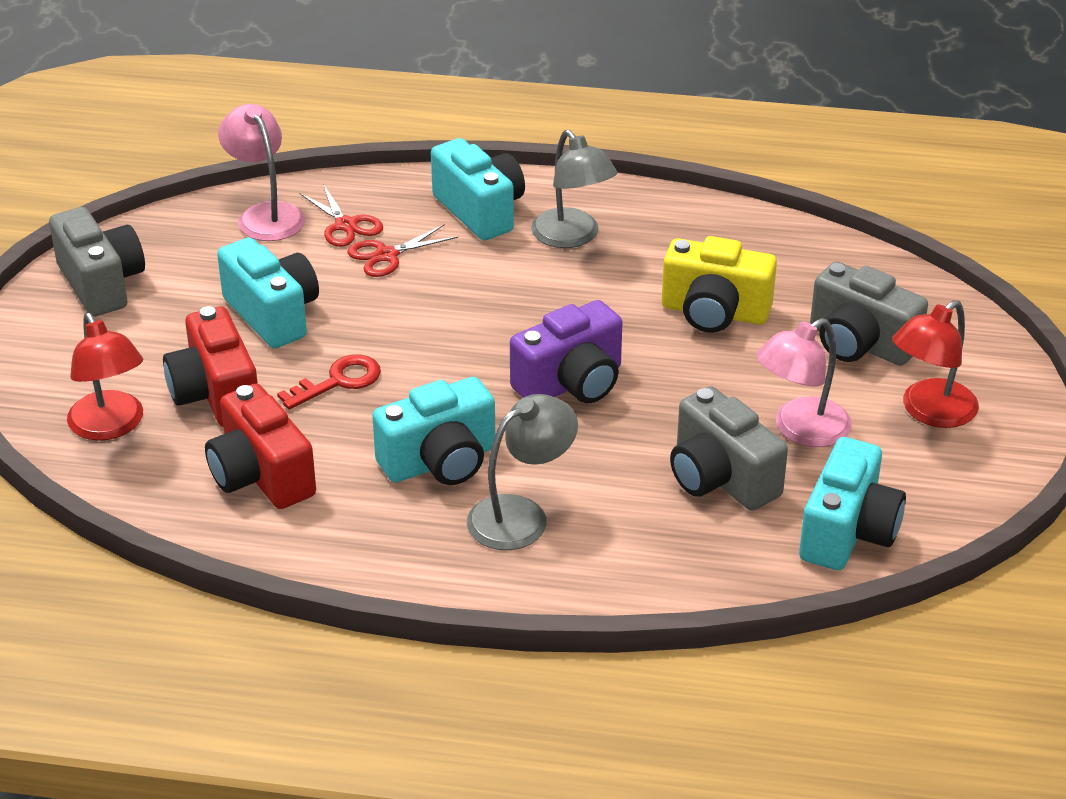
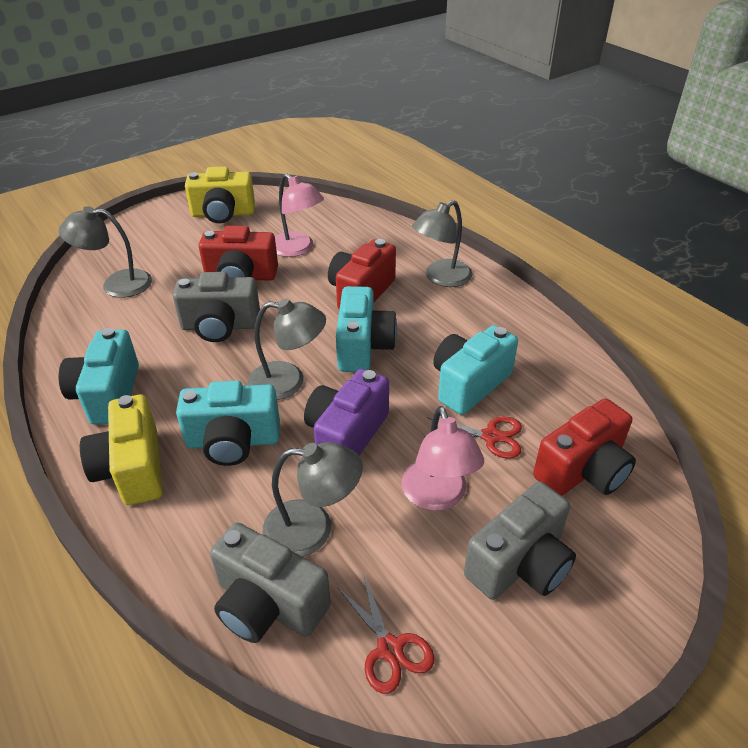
grey lamp: [467,394,578,550] [531,130,617,248] = 2 -> [59,206,152,298] [248,298,326,400] [263,442,363,557] [412,200,473,287] = 4
red camera: [163,306,258,427] [205,384,316,509] = 2 -> [199,225,278,281] [328,239,396,309] [533,399,636,496] = 3
red key: [277,354,381,410] = 1 -> none = 0
red lamp: [67,313,143,441] [892,300,979,428] = 2 -> none = 0
yellow camera: [662,236,777,333] = 1 -> [80,395,162,505] [185,167,255,223] = 2

